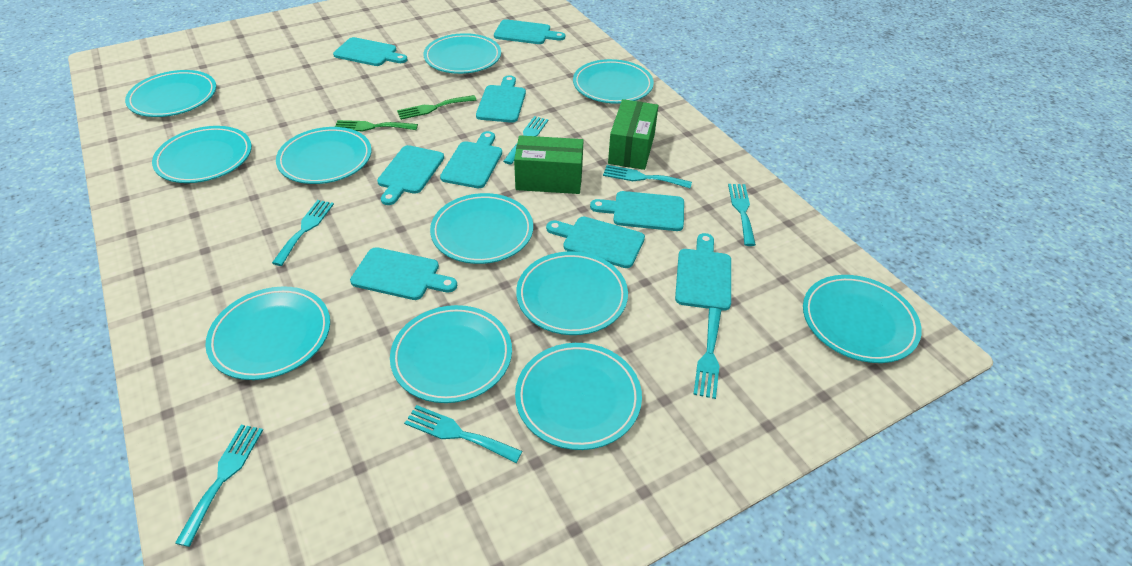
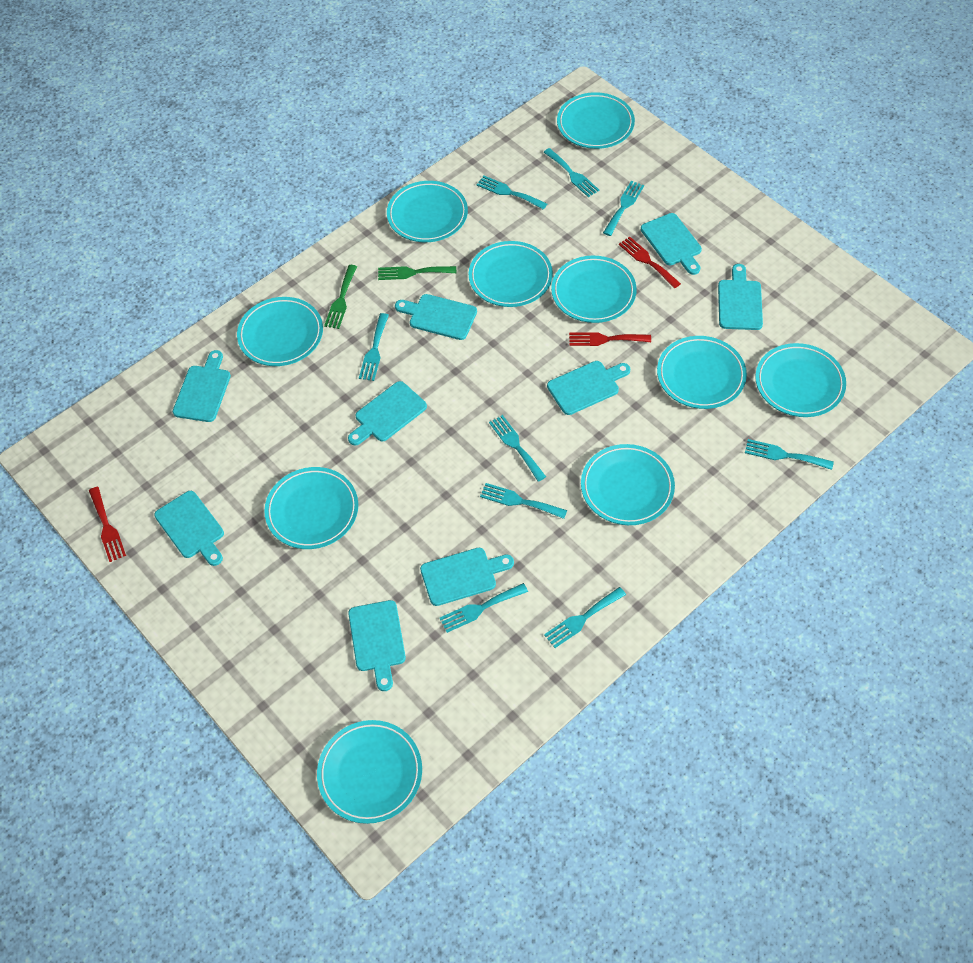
green box: [514,135,584,194] [608,99,659,170] = 2 -> none = 0
red fork: none = 0 -> [89,487,126,562] [569,332,651,346] [619,237,681,288] = 3
turquoise fork: [175,425,263,547] [272,200,334,266] [404,405,522,463] [503,116,548,165] [603,165,692,188] [693,308,721,399] [728,184,756,246] = 7 -> [359,313,389,381] [440,583,528,633] [477,176,547,210] [480,483,567,519] [489,415,546,482] [544,148,599,197] [544,587,626,648] [603,181,644,236] [745,439,834,470] = 9
turquoise plate: [125,70,216,117] [152,126,252,183] [205,286,330,380] [276,127,372,184] [390,305,512,403] [423,33,501,74] [430,193,533,264] [515,343,642,450] [516,251,628,335] [573,59,654,104] [803,275,922,363] = 11 -> [237,297,323,366] [264,467,358,549] [317,720,422,824] [387,181,468,242] [469,241,553,307] [551,256,637,323] [557,92,635,149] [581,444,675,525] [657,336,747,409] [756,343,846,417] = 10

